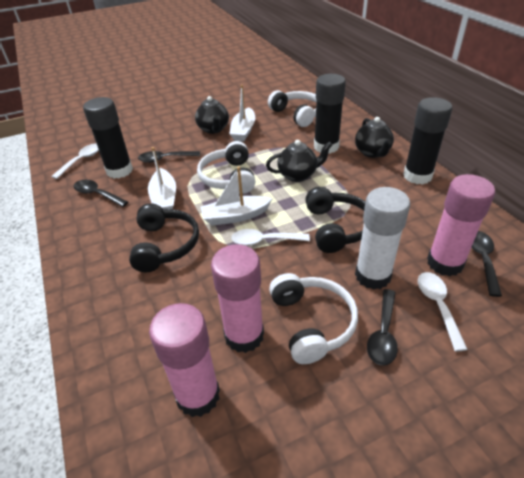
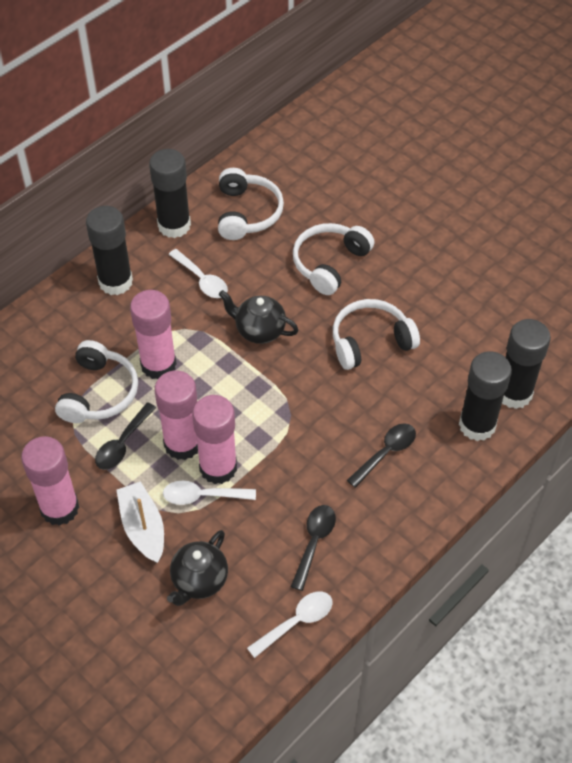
black glue stick: [83,97,133,179] [314,74,346,154] [403,97,452,185] = 3 -> [86,206,133,295] [149,149,191,238] [459,351,512,441] [502,319,551,409] = 4
black headphones: [129,203,199,272] [305,187,365,253] = 2 -> none = 0
black spoon: [74,179,128,207] [138,151,200,163] [367,289,398,366] [471,231,502,297] = 4 -> [95,402,156,470] [291,505,336,591] [347,423,416,488] = 3
black teapot: [195,96,229,134] [266,140,332,182] [355,117,394,158] = 3 -> [167,530,228,606] [219,290,298,344] = 2
pink glue stick: [149,303,220,417] [211,244,264,353] [427,174,495,276] = 3 -> [21,436,79,526] [130,290,177,379] [155,370,198,460] [192,395,237,484] = 4
white boat: [148,147,176,209] [200,166,272,226] [230,85,255,142] = 3 -> [117,481,164,563] = 1
white glue stick: [355,187,410,290] = 1 -> none = 0
white headphones: [197,141,256,194] [268,90,317,127] [269,273,358,364] = 3 -> [55,340,138,423] [218,168,284,240] [293,223,374,295] [333,299,420,370] = 4

